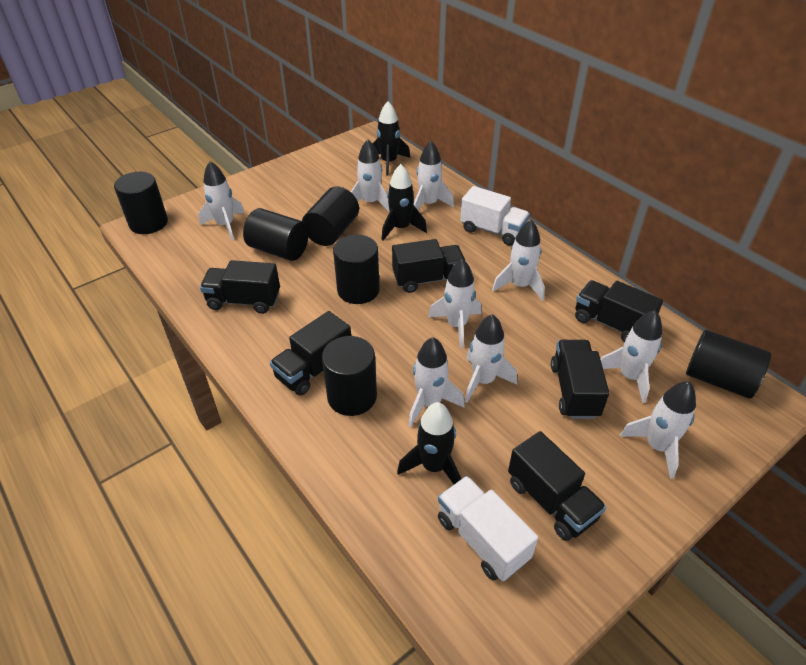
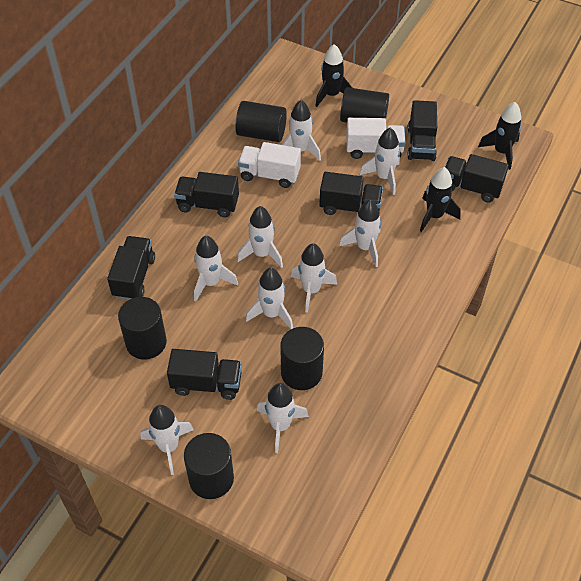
black cylinder: [114,172,168,234] [243,208,309,261] [302,186,359,246] [322,336,377,416] [333,235,380,304] [686,330,771,399] = 6 -> [118,297,167,360] [184,433,234,499] [235,101,287,142] [280,327,324,390] [340,87,389,123] = 5

